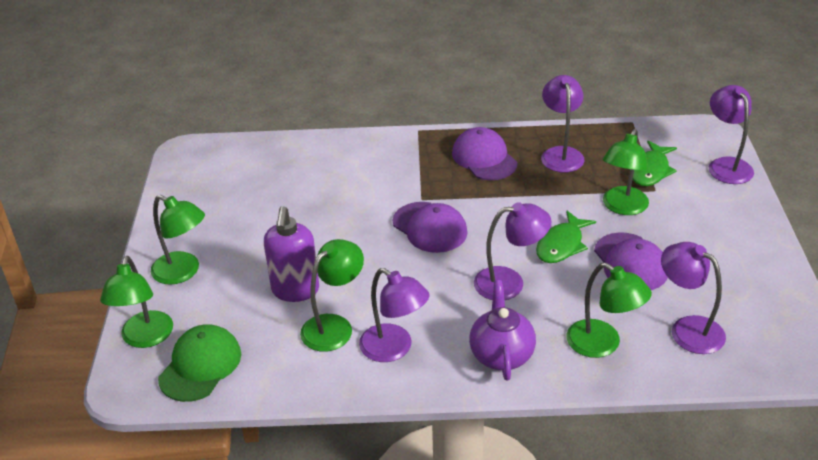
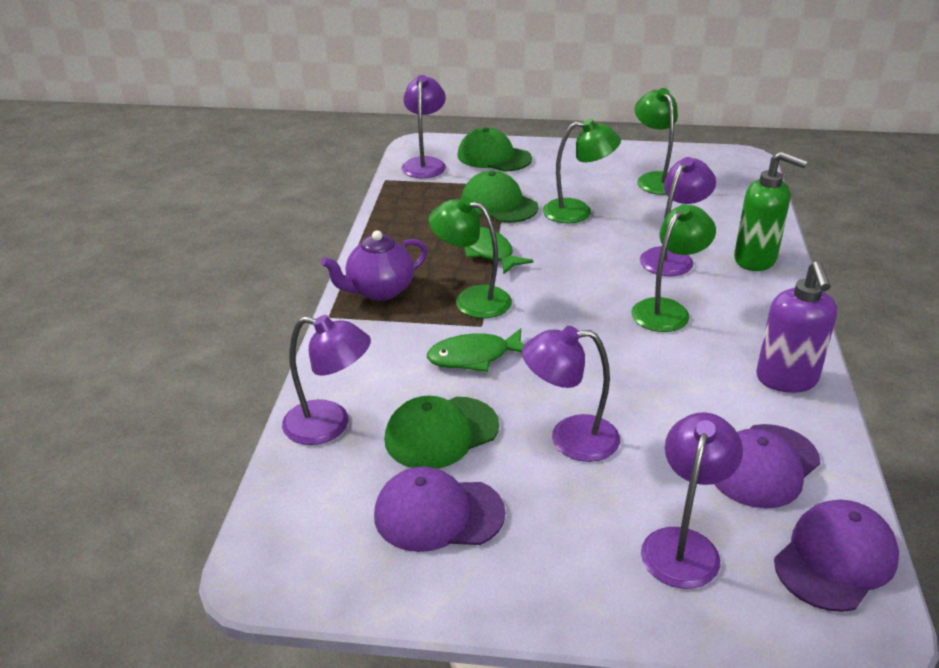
green cap: [158,324,241,402] = 1 -> [385,396,499,469] [457,128,532,172] [461,171,539,223] = 3
green lamp: [100,256,173,348] [151,195,205,285] [300,239,364,352] [566,263,652,358] [603,129,649,215] = 5 -> [429,197,512,318] [543,119,621,223] [631,204,716,332] [635,88,678,195] = 4
green soap dispenser: none = 0 -> [734,151,808,271] = 1

